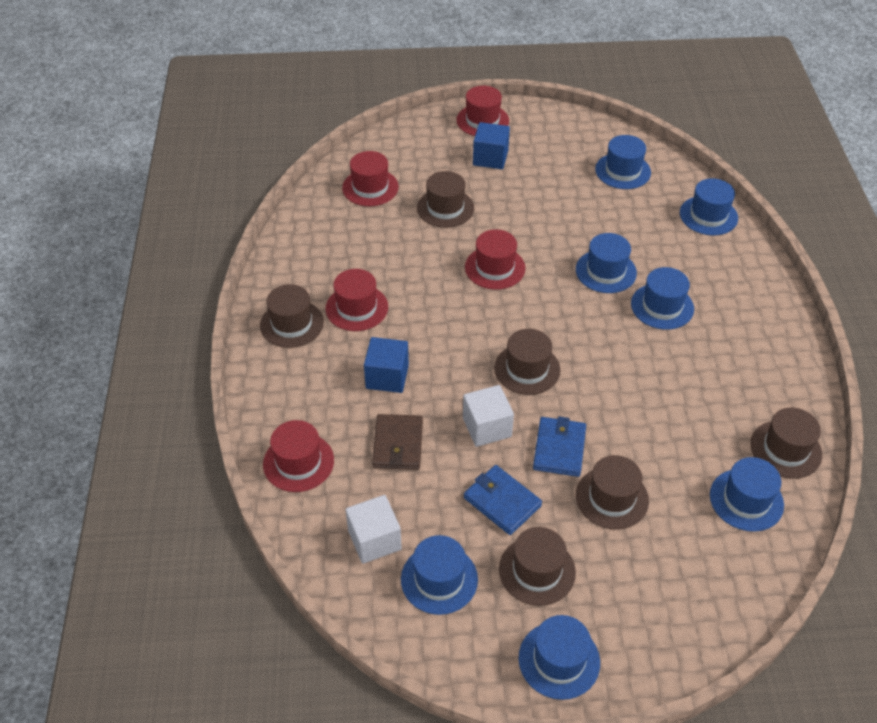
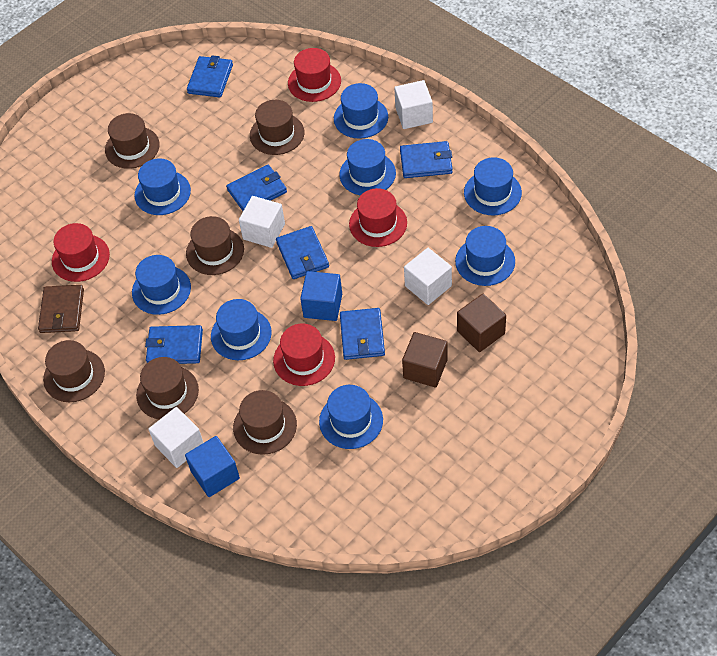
blue hat: [401,535,478,615] [519,615,600,700] [576,233,637,293] [595,135,651,189] [631,267,694,330] [680,178,738,235] [710,457,784,532] = 7 -> [132,255,191,315] [135,158,191,215] [211,299,272,360] [319,385,383,449] [334,83,388,139] [339,139,396,196] [455,226,515,286] [464,157,522,215] = 8
blue wallet: [464,465,542,535] [533,416,586,477] = 2 -> [145,325,203,364] [187,55,233,97] [226,165,287,211] [276,226,329,279] [340,308,385,360] [400,141,452,178] = 6
brown cube: none = 0 -> [402,332,448,388] [457,294,506,352] = 2
red hat: [263,420,334,492] [325,269,388,331] [342,151,399,206] [456,86,509,136] [465,229,526,290] = 5 -> [52,223,110,282] [273,324,335,386] [288,48,341,102] [349,188,407,247] = 4
white cube: [345,495,402,564] [463,385,514,447] = 2 -> [148,407,204,468] [239,196,285,248] [394,80,433,129] [404,248,452,305] = 4

